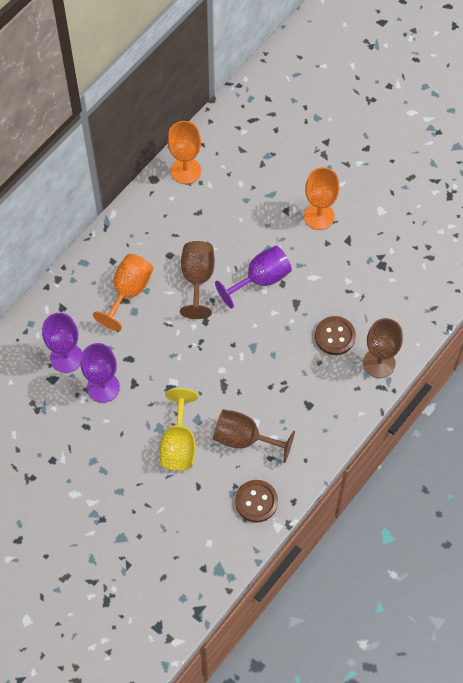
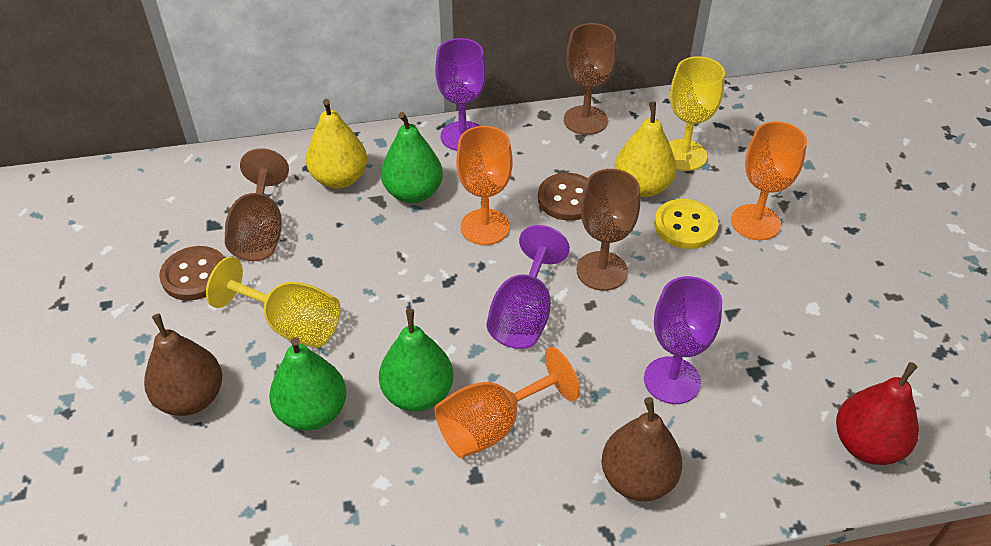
brown pear: none = 0 -> [144,314,222,416] [601,397,682,501] = 2
green pear: none = 0 -> [269,337,346,431] [379,309,453,412] [381,112,443,203] = 3
red pear: none = 0 -> [836,362,919,465] = 1
yellow button: none = 0 -> [654,199,719,249] = 1
yellow goblet: [159,388,198,470] = 1 -> [206,257,341,348] [669,57,725,171] = 2
yellow pear: none = 0 -> [306,99,367,189] [615,102,677,197] = 2

